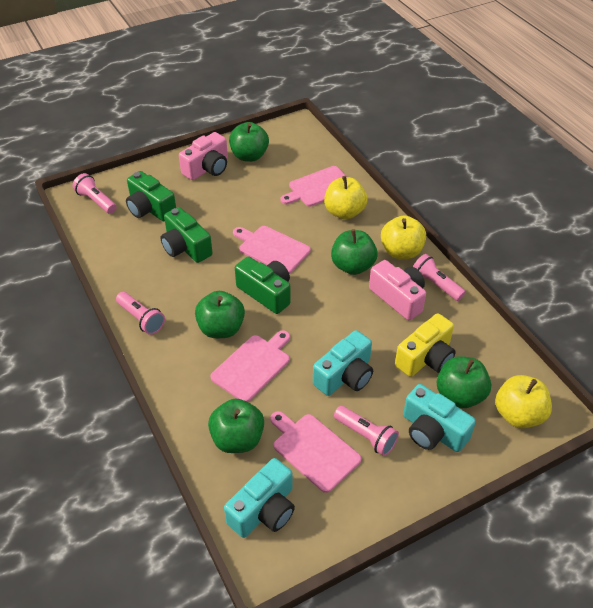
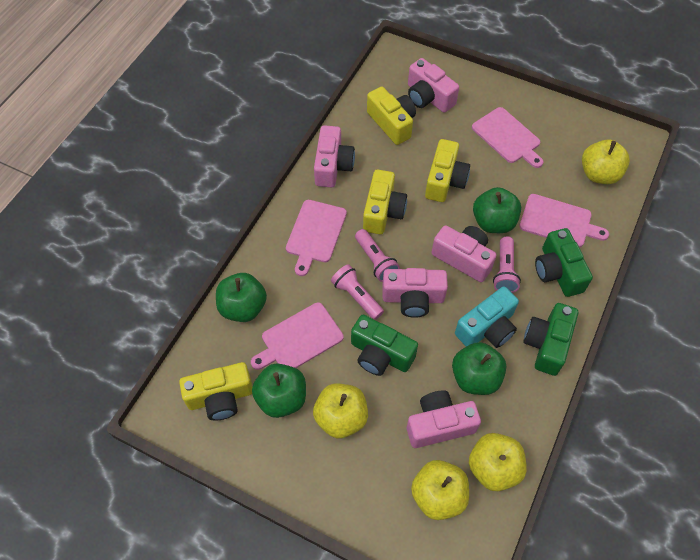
green apple: [195,291,245,338] [208,399,264,453] [229,122,269,162] [331,229,378,275] [437,357,491,408] = 5 -> [216,273,267,322] [252,364,306,418] [452,342,507,395] [473,187,521,233] = 4
pink camera: [179,132,228,180] [369,260,426,320] = 2 -> [314,125,355,188] [382,268,448,318] [407,390,481,448] [408,58,459,113] [432,225,496,282] = 5
pink flashlight: [72,173,117,214] [116,292,165,335] [334,406,399,456] [413,254,466,301] = 4 -> [331,264,384,320] [355,229,400,282] [493,236,521,293] = 3
turquoise camera: [224,458,295,538] [313,330,373,396] [403,384,476,452] = 3 -> [455,287,519,348] = 1
yellow apple: [324,176,367,219] [381,215,426,259] [495,375,552,429] = 3 -> [313,384,368,439] [411,460,469,520] [469,433,527,491] [582,140,630,184] = 4
yellow camera: [395,313,456,377] = 1 -> [179,362,253,421] [363,169,407,234] [367,87,416,145] [425,139,470,202] = 4

